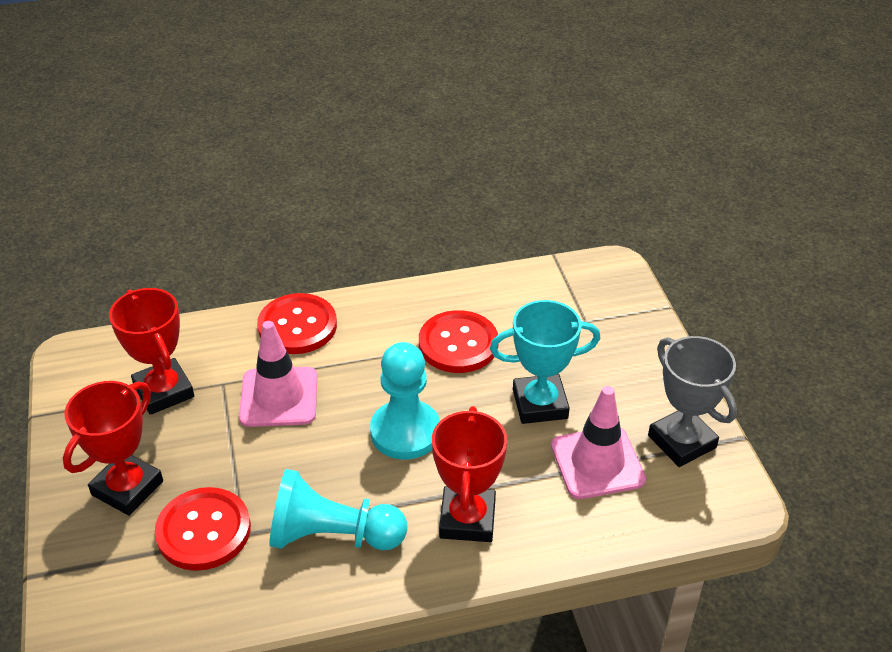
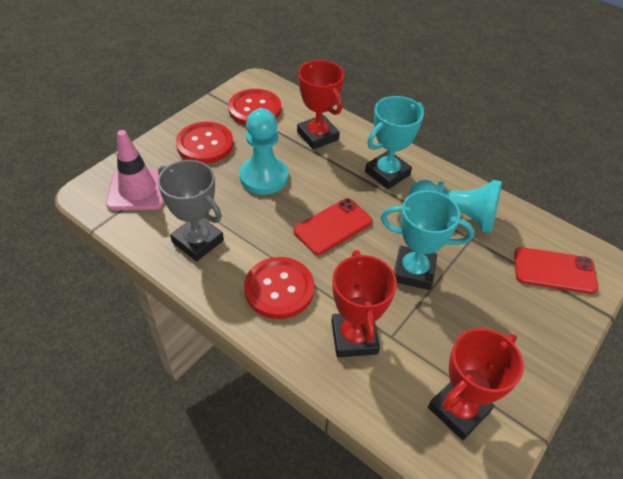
pink traffic cone: [239,321,317,427] [551,386,646,499] = 2 -> [106,130,164,210] = 1
red phone: none = 0 -> [294,198,373,255] [514,247,598,294] = 2
turquoise trophy: [490,300,600,424] = 1 -> [365,96,424,189] [381,190,475,290] = 2

